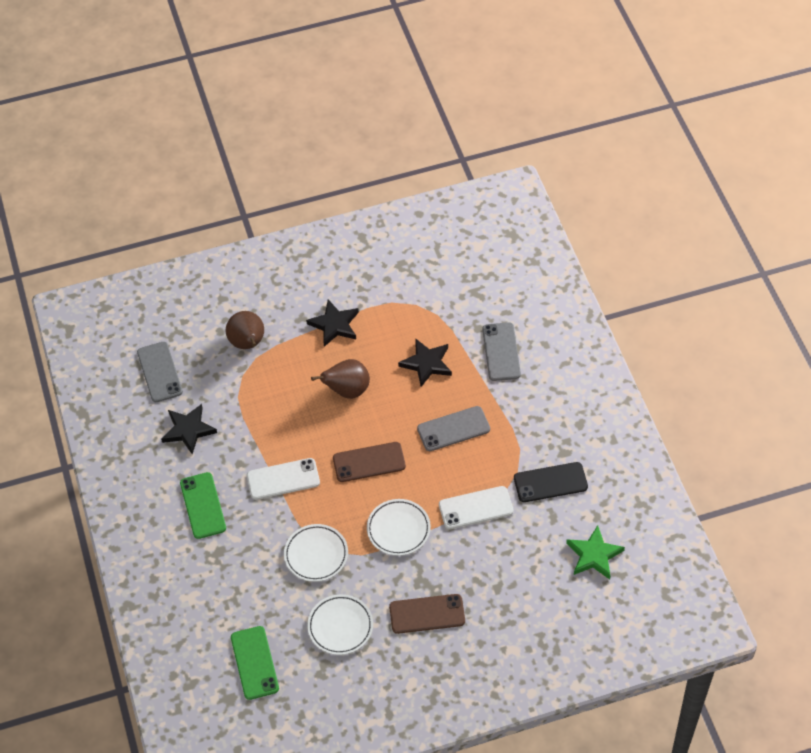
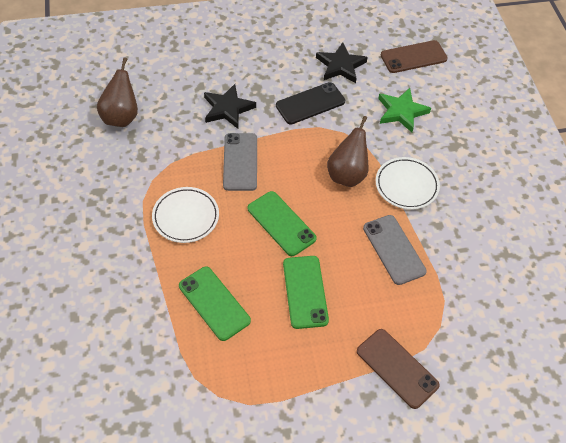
black star: [161,404,217,454] [306,300,359,347] [398,338,452,387] = 3 -> [204,84,256,129] [316,42,368,83] = 2
green phone: [180,472,226,539] [231,626,279,700] = 2 -> [179,267,251,341] [248,191,317,256] [283,256,329,329] = 3
grey phone: [137,342,183,402] [417,406,490,451] [483,322,521,381] = 3 -> [223,133,257,191] [363,215,427,285] = 2
white phone: [247,458,320,500] [439,486,514,529] = 2 -> none = 0
white plate: [284,524,348,582] [307,594,373,655] [367,499,431,556] = 3 -> [152,187,219,243] [376,157,440,210] = 2

